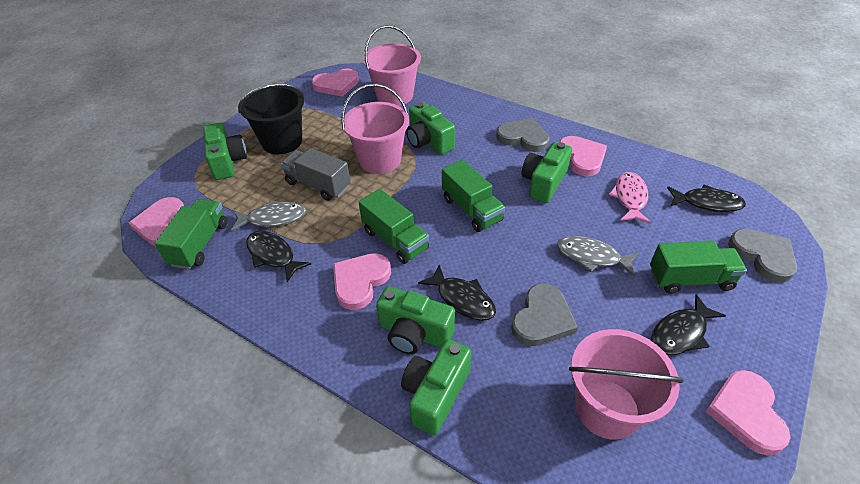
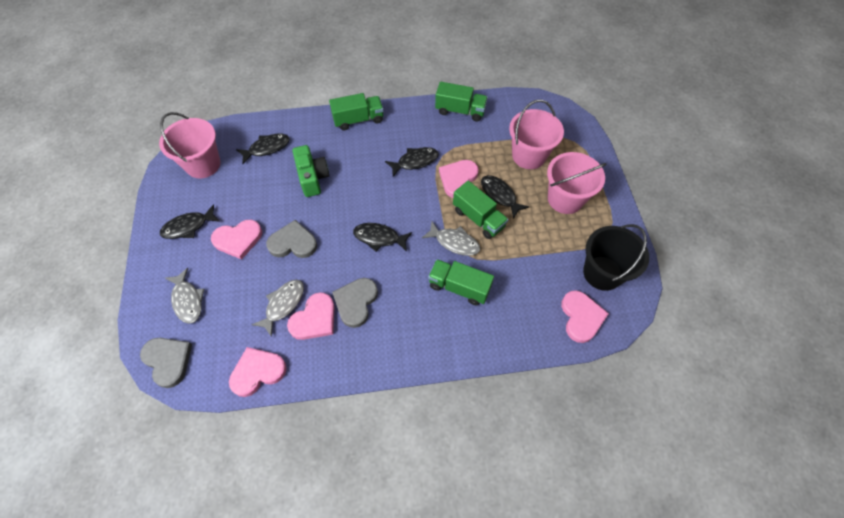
black fish: [246,231,311,282] [418,265,496,321] [651,294,726,355] [667,184,746,212] = 4 -> [160,204,220,239] [236,134,290,164] [353,223,412,252] [385,147,439,176] [481,175,529,219] = 5
green camera: [203,123,247,180] [376,286,455,354] [401,339,471,435] [406,102,455,155] [521,142,572,203] = 5 -> [293,145,330,197] = 1
grey fish: [231,200,306,232] [557,236,639,276] = 2 -> [165,268,204,324] [252,280,304,337] [422,221,480,256] = 3
grey truck: [280,148,350,201] = 1 -> none = 0
pink fish: [609,172,651,224] = 1 -> none = 0

